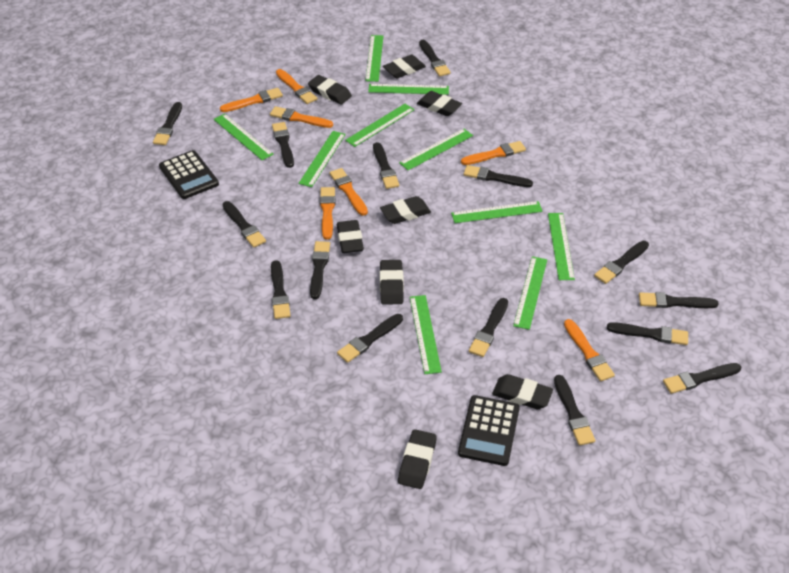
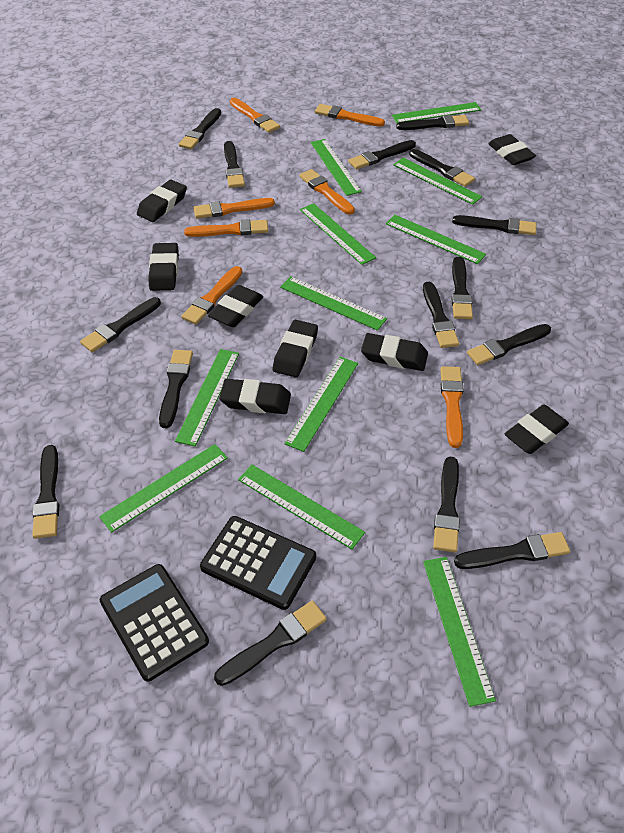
green ruler: [214,114,274,160] [298,131,346,187] [345,104,415,147] [365,35,383,82] [368,84,449,95] [399,129,473,170] [410,295,442,374] [451,201,543,223] [513,256,547,330] [548,213,575,280] = 10 -> [99,444,228,533] [175,349,239,447] [238,464,365,549] [280,276,387,331] [284,357,358,452] [300,203,376,265] [311,139,362,196] [386,215,486,264] [392,102,481,123] [393,158,482,205] [423,557,496,707] = 11

